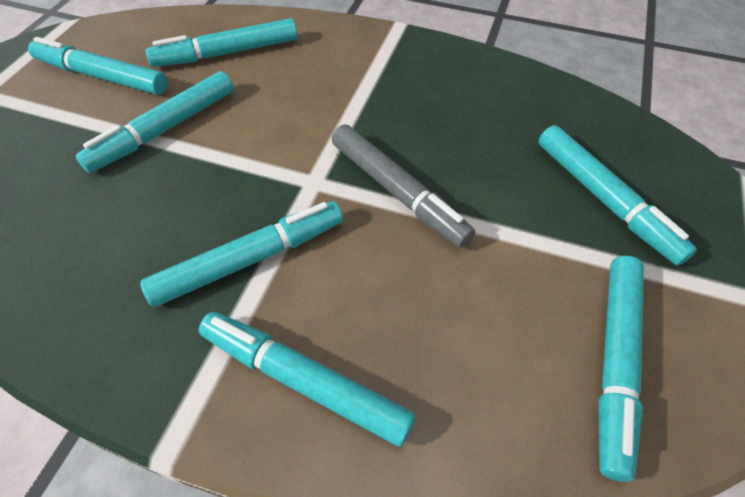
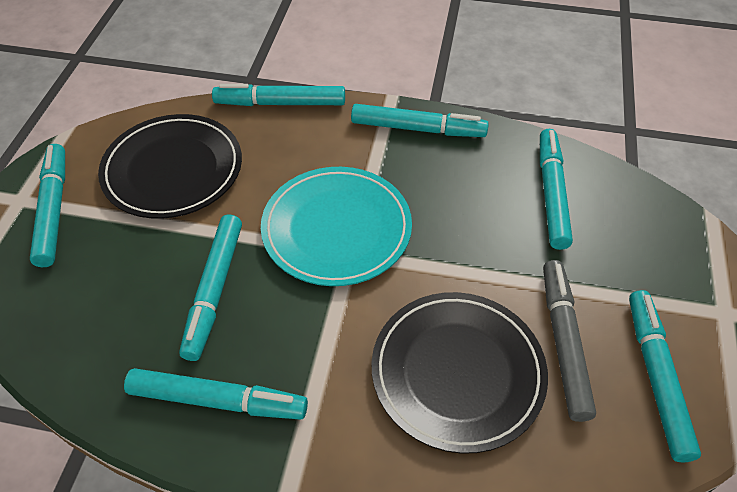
black plate: none = 0 -> [98,114,242,219] [372,292,548,454] = 2
turquoise plate: none = 0 -> [261,167,412,286] = 1

